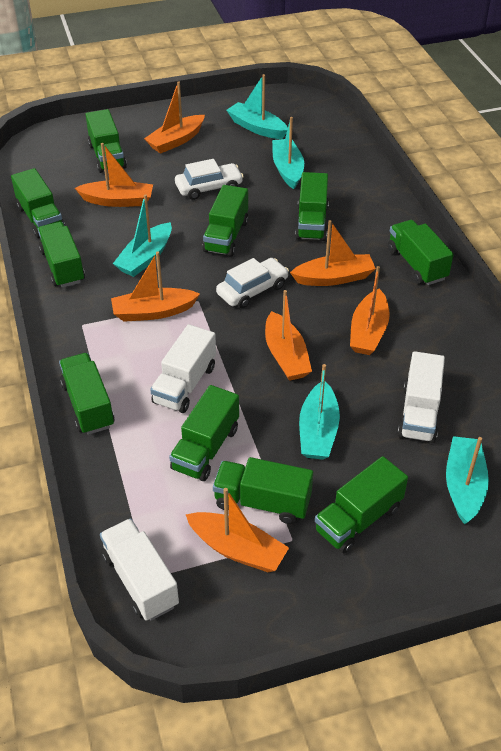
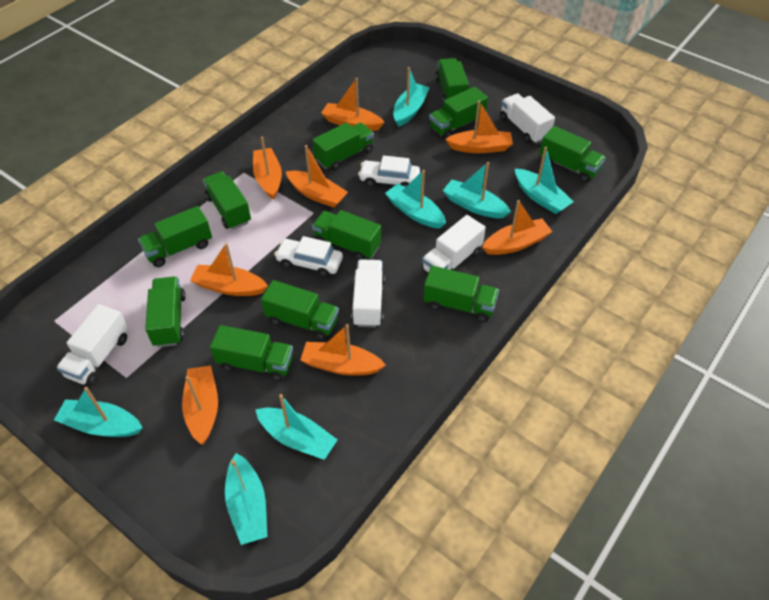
green truck: [11,168,65,238] [38,222,85,288] [59,353,115,435] [85,109,127,173] [169,385,239,481] [203,185,248,257] [213,457,313,524] [295,172,329,241] [315,456,408,553] [388,220,454,285] = 10 -> [138,206,212,267] [145,277,186,347] [203,172,251,229] [210,325,293,382] [261,280,339,341] [312,210,381,260] [313,122,374,171] [423,266,499,322] [429,87,488,139] [435,58,469,104] [539,126,606,183] = 11
orange boat: [75,143,153,207] [111,252,200,322] [144,81,205,154] [186,488,289,572] [265,290,312,381] [290,220,376,286] [350,266,390,355] = 7 -> [182,366,218,444] [190,243,268,296] [253,137,282,200] [285,145,348,208] [300,324,386,376] [321,78,384,131] [445,101,513,153] [482,200,553,255] = 8
turquoise boat: [113,194,172,277] [226,74,288,139] [272,117,304,189] [299,364,340,460] [446,436,489,524] = 5 -> [54,387,143,437] [225,453,267,545] [255,394,337,460] [385,170,446,229] [393,67,430,127] [443,162,511,218] [515,147,574,214] = 7
white truck: [100,518,179,621] [150,324,216,413] [397,351,445,443] = 3 -> [56,304,128,386] [352,259,385,327] [422,215,486,273] [500,94,555,144] = 4

